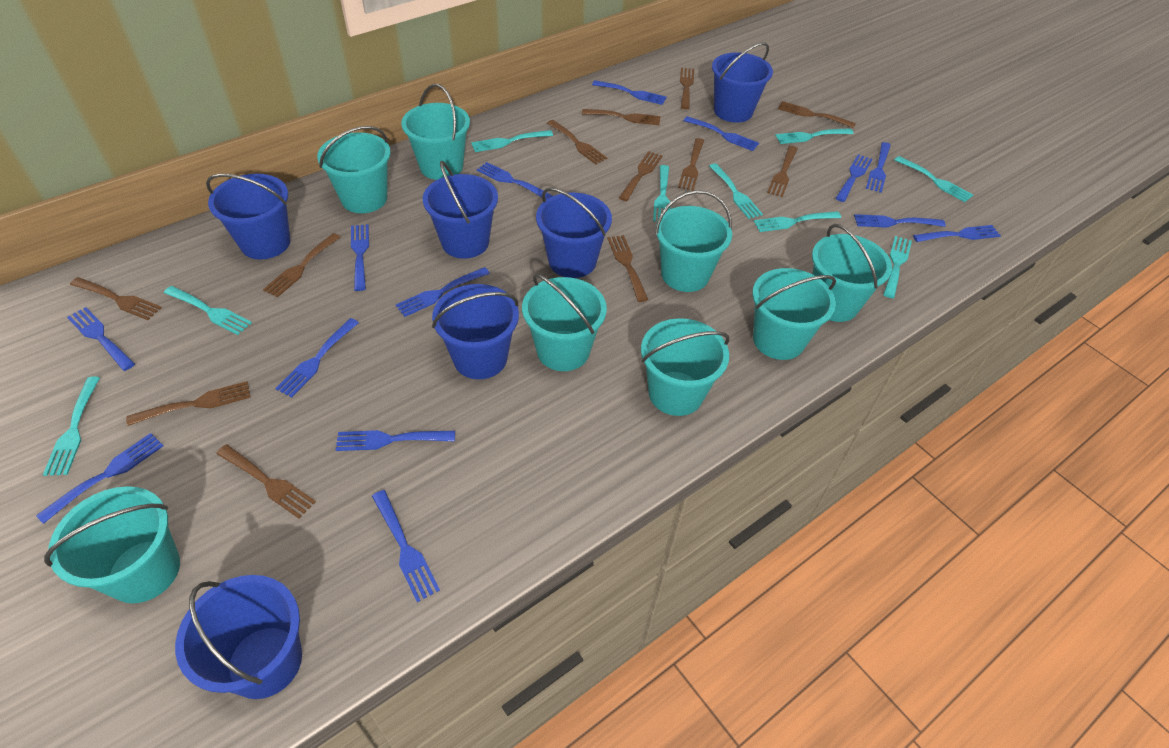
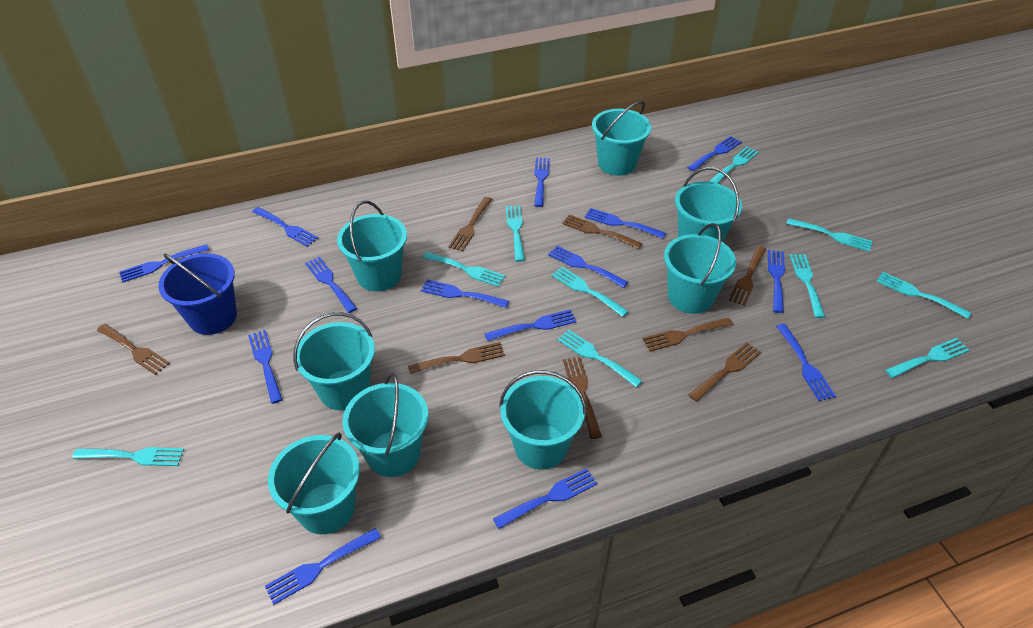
blue bucket: [175,575,302,699] [206,174,290,260] [423,161,498,259] [432,284,519,379] [536,188,612,278] [712,42,773,123] = 6 -> [158,253,237,335] = 1
brown fork: [70,277,162,320] [126,381,251,426] [216,445,316,519] [263,233,341,298] [547,120,607,164] [582,109,660,125] [607,235,648,302] [619,151,663,201] [678,138,704,191] [680,68,694,109] [767,146,798,197] [778,101,856,128] = 12 -> [97,324,170,375] [408,342,505,374] [448,197,493,252] [562,214,642,249] [563,357,602,439] [643,318,733,352] [689,343,761,402] [729,246,766,306] = 8
turquoise fork: [43,377,100,476] [164,286,252,335] [471,130,553,152] [653,165,671,222] [709,163,763,219] [754,211,841,232] [775,128,854,144] [883,236,912,298] [894,156,973,202] = 9 -> [72,447,184,466] [423,252,505,287] [505,205,525,262] [552,267,629,317] [558,329,642,387] [709,147,759,184] [786,218,873,252] [789,254,825,318] [876,272,971,319] [885,338,969,378] = 10

